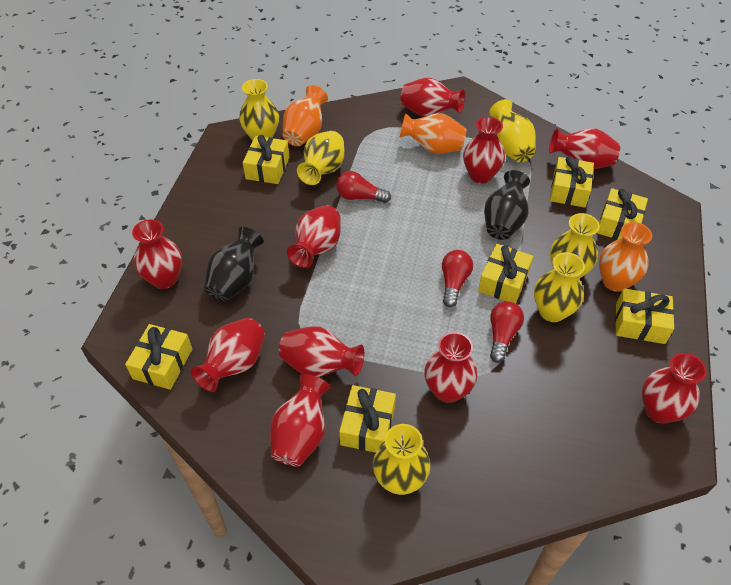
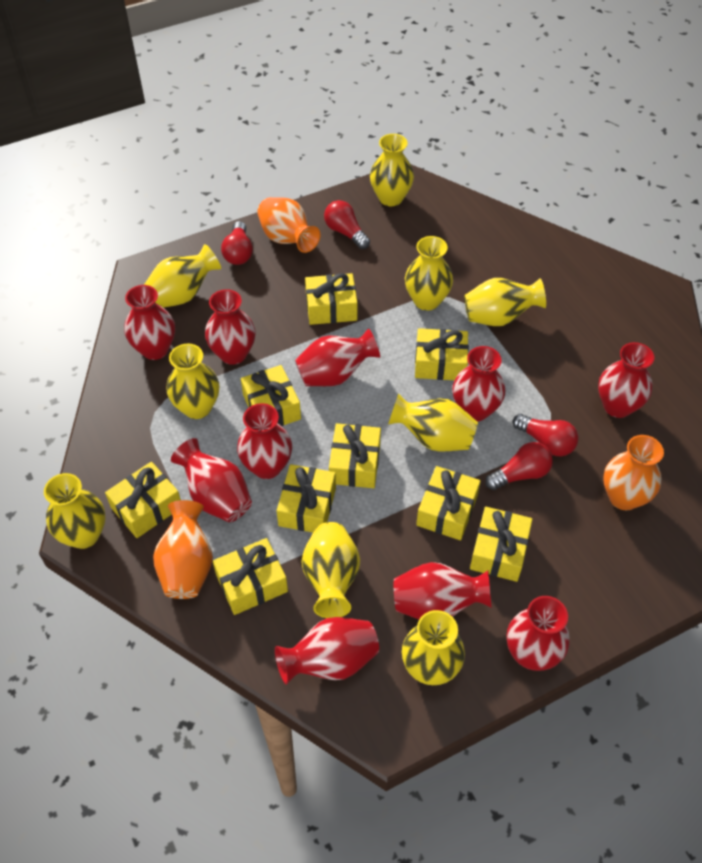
black vase: [204,227,264,302] [484,170,530,240] = 2 -> none = 0
red light bulb: [336,171,391,203] [442,250,473,307] [490,301,524,363] = 3 -> [221,221,253,265] [324,200,370,249] [485,442,553,490] [513,414,579,456] = 4
yellow gift: [125,324,192,390] [243,135,289,184] [339,385,396,453] [478,244,533,304] [550,156,594,208] [597,188,648,239] [615,288,674,344] = 7 -> [105,462,181,538] [213,538,288,615] [241,365,301,426] [276,464,336,533] [305,273,358,325] [329,423,381,488] [415,328,469,380] [416,466,481,540] [470,507,533,582] = 9
yellow vase: [239,79,279,141] [297,131,344,185] [373,424,430,495] [489,99,536,162] [534,252,585,322] [550,213,600,279] = 6 -> [44,473,105,549] [144,244,221,308] [167,343,219,419] [301,522,360,618] [370,134,414,206] [388,394,478,452] [402,610,465,685] [405,236,453,311] [464,278,546,326] = 9

